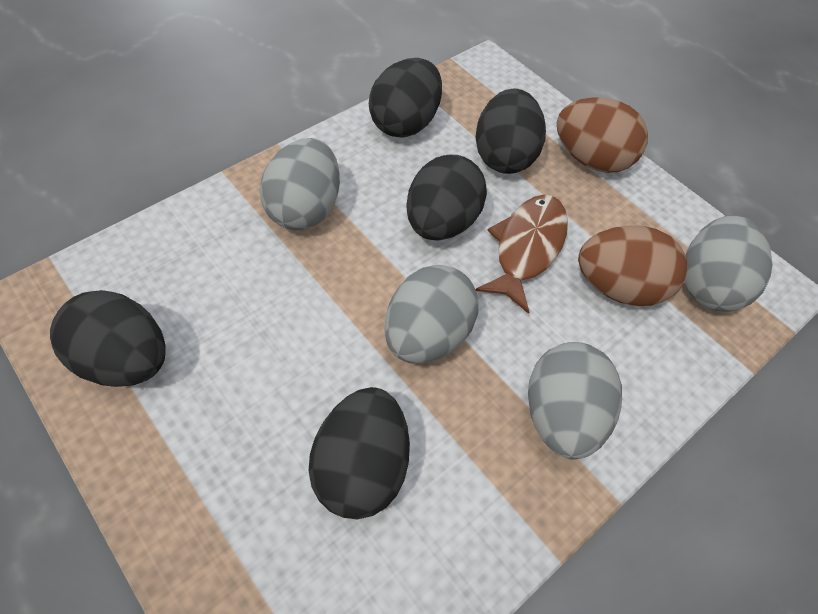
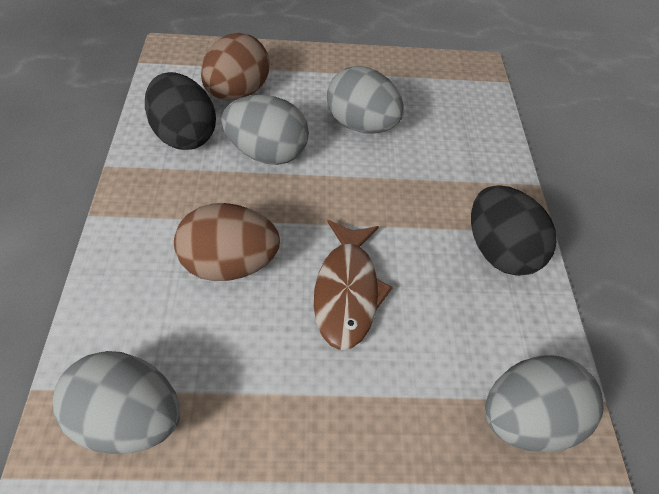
black egg: [50,290,165,387] [309,387,410,519] [369,58,442,138] [406,155,487,241] [475,89,546,174] = 5 -> [145,72,216,150] [471,185,557,276] = 2

